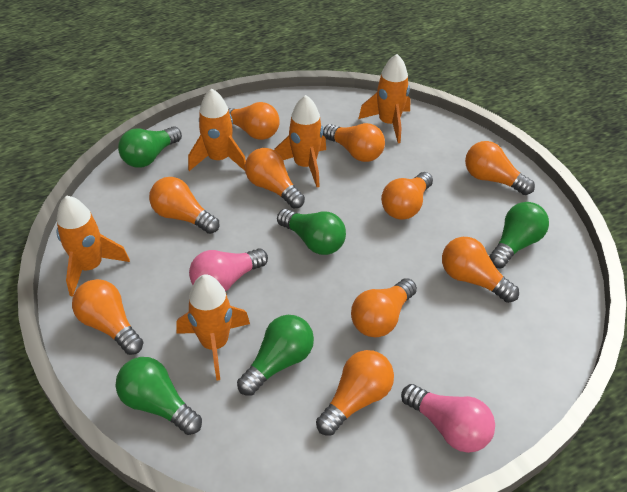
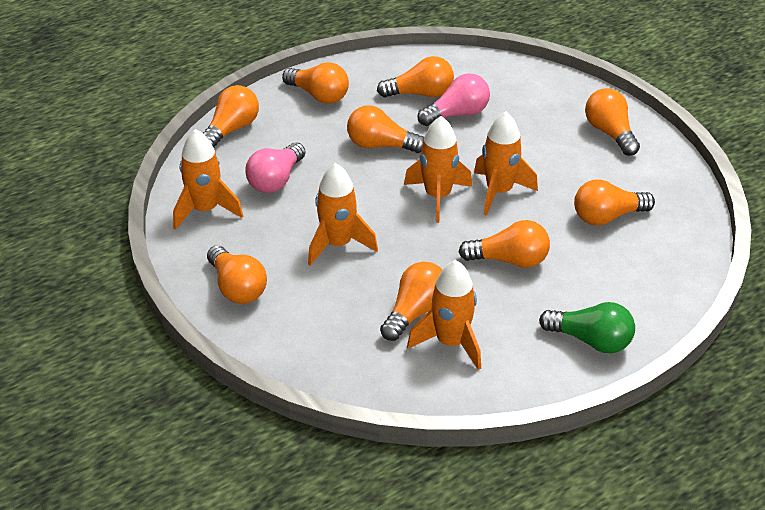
green light bulb: [116,357,202,435] [118,126,182,168] [237,315,314,396] [277,209,346,255] [489,202,549,269] = 5 -> [539,302,635,353] = 1
orange light bulb: [72,279,144,355] [149,177,219,234] [228,102,280,140] [245,148,305,209] [316,350,394,436] [323,123,385,162] [351,278,417,337] [381,172,433,220] [442,237,519,303] [465,141,535,195] = 10 -> [203,85,259,148] [207,245,267,304] [282,62,349,104] [347,105,424,153] [377,56,454,98] [380,262,442,341] [459,220,550,268] [574,179,655,225] [585,88,640,156] = 9

